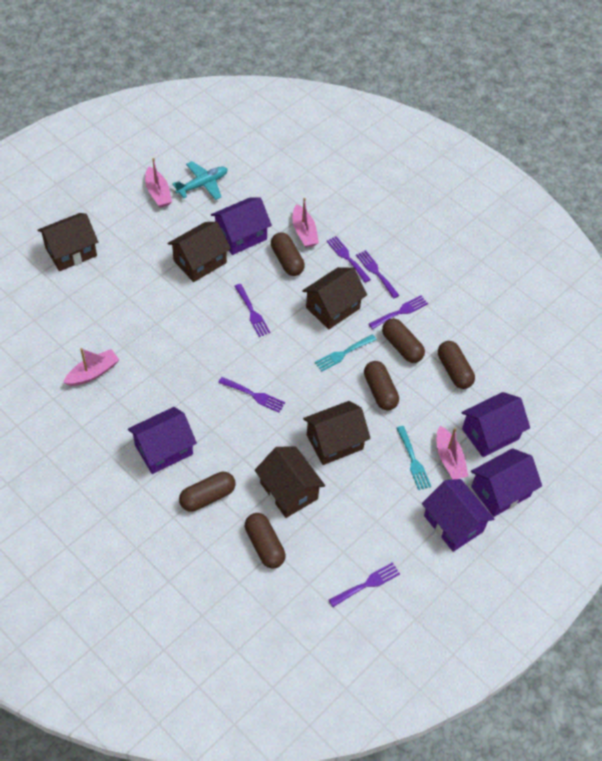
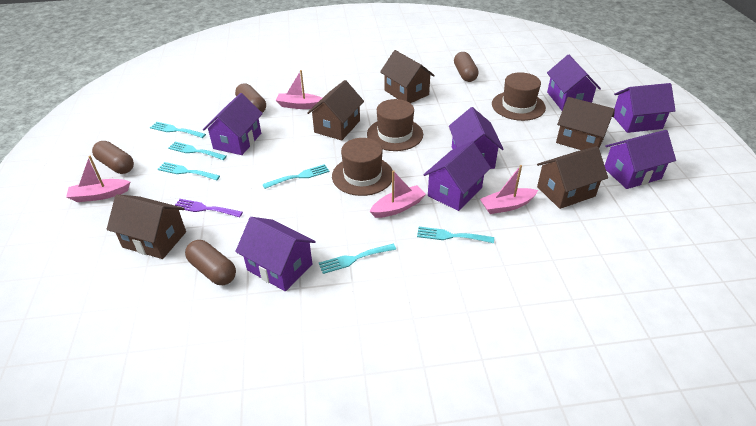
brown capsule: [179,472,235,511] [245,513,286,569] [271,233,305,276] [364,361,399,411] [382,319,425,363] [438,341,475,389] = 6 -> [92,141,134,174] [185,240,236,285] [235,83,266,113] [454,52,479,82] = 4
brown hat: none = 0 -> [332,138,393,196] [367,99,423,151] [492,72,546,121] = 3
purple fork: [218,377,285,413] [234,284,270,337] [326,236,371,283] [329,562,400,607] [356,250,399,298] [369,295,428,329] = 6 -> [175,199,243,217] = 1
purple house: [128,407,197,474] [211,197,272,255] [422,479,494,552] [461,392,530,457] [471,448,542,517] = 5 -> [203,93,263,155] [235,217,316,291] [423,141,491,211] [449,107,503,169] [547,55,601,110] [605,130,676,189] [614,83,676,133] = 7
turquoise fork: [315,334,377,372] [397,426,431,490] = 2 -> [150,122,206,138] [158,162,220,180] [168,142,227,160] [263,164,329,189] [319,244,396,274] [417,227,494,243] = 6
turquoise plane: [172,161,227,200] = 1 -> none = 0

